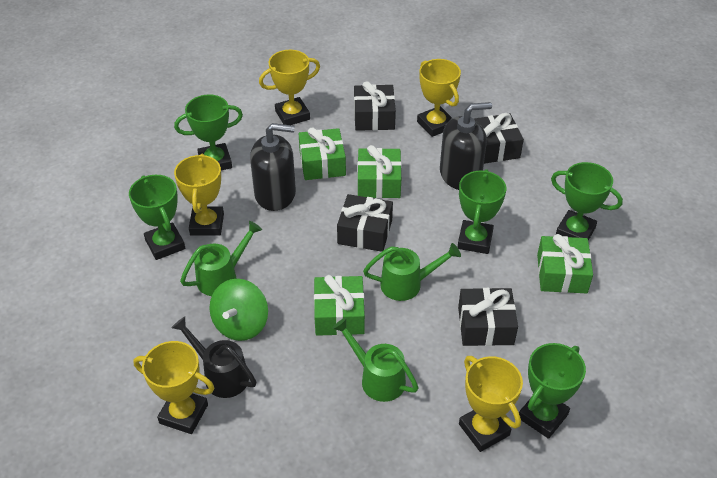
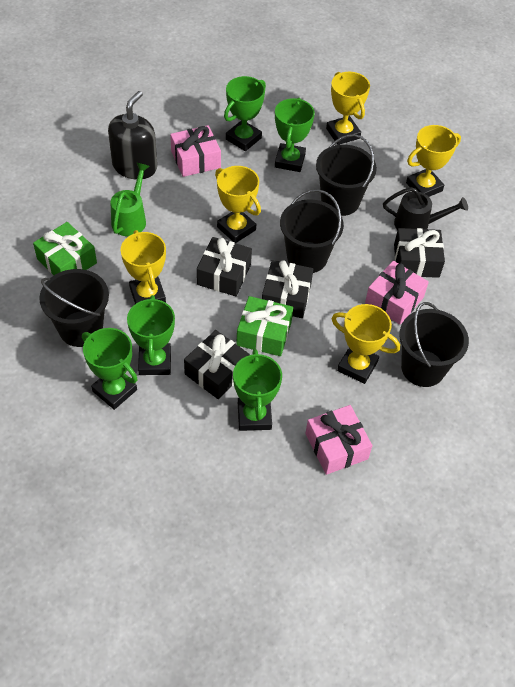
black bucket: none = 0 -> [39,269,109,347] [280,189,344,273] [316,134,377,216] [399,302,469,387] = 4
black soap dispenser: [250,123,296,211] [440,102,492,190] = 2 -> [108,91,157,180] = 1
green gift: [298,128,346,180] [314,275,365,336] [357,145,402,198] [537,234,593,293] = 4 -> [33,222,97,275] [236,296,293,356] = 2
green spinning top: [209,279,268,341] = 1 -> none = 0
green watering can: [180,221,262,296] [332,318,419,402] [363,243,461,301] = 3 -> [111,162,150,236] = 1
pink gift: none = 0 -> [170,125,221,177] [305,405,372,475] [365,261,429,325] = 3

